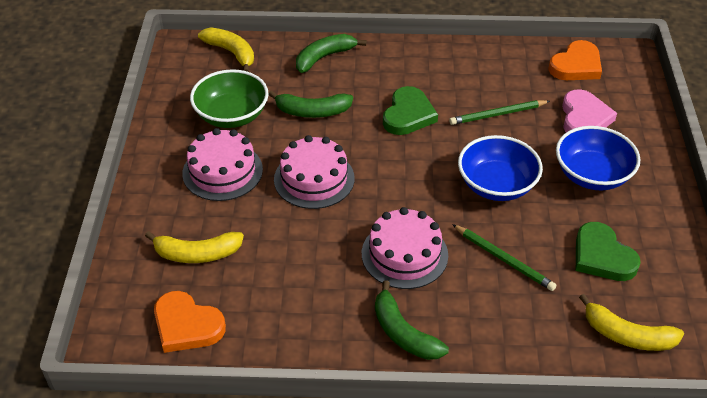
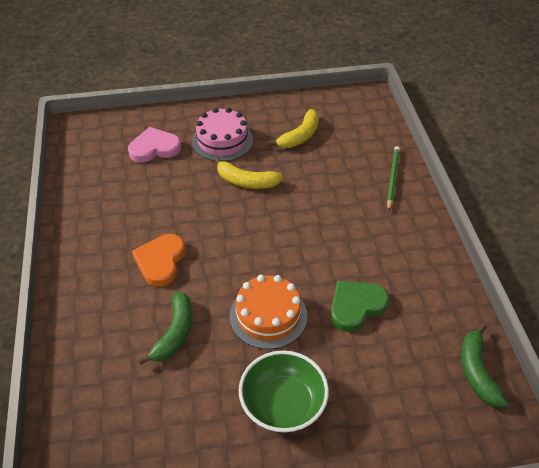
blue bowl: [458,135,543,201] [556,126,641,190] = 2 -> none = 0
green banana: [269,90,353,118] [296,34,366,73] [375,280,449,360] = 3 -> [138,291,193,365] [461,323,509,407] = 2
green heart: [383,86,438,135] [576,222,641,281] = 2 -> [331,281,389,332] = 1
green pencil: [449,100,550,125] [452,224,556,291] = 2 -> [387,146,400,211] = 1
orange cake: none = 0 -> [230,275,307,349] = 1
orange heart: [154,291,226,353] [549,40,602,80] = 2 -> [132,234,186,287] = 1
pink cake: [182,128,263,201] [274,135,355,209] [362,207,448,289] = 3 -> [192,107,253,162] = 1
yellow banana: [145,231,244,263] [198,28,254,72] [579,294,684,351] = 3 -> [214,156,283,189] [268,109,319,148] = 2

